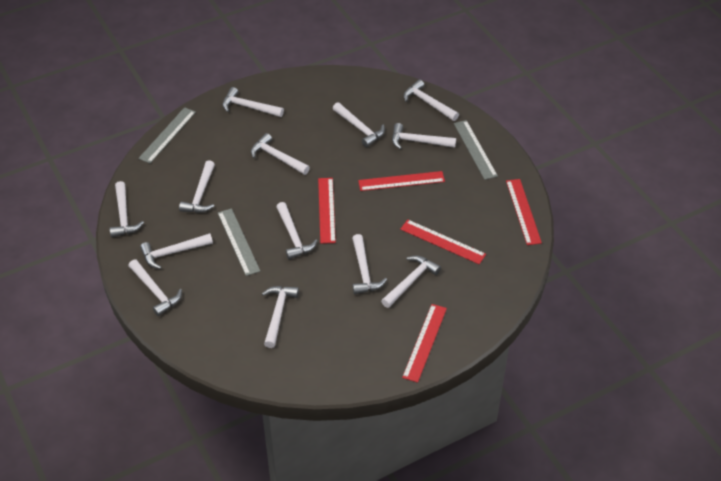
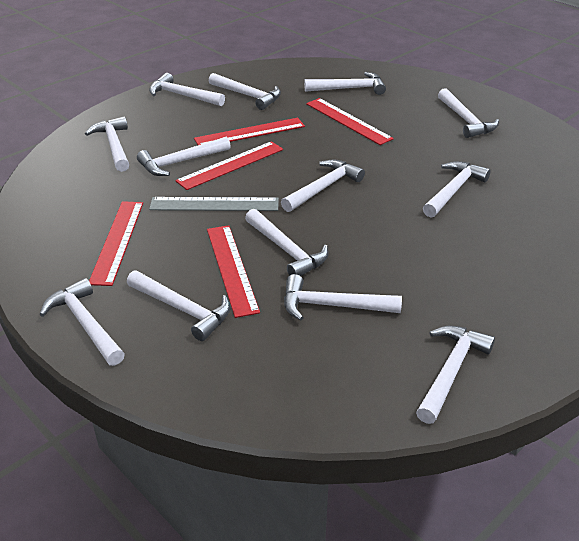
grey ruler: [138,107,196,163] [218,208,260,276] [454,120,498,180] = 3 -> [149,197,279,211] = 1

